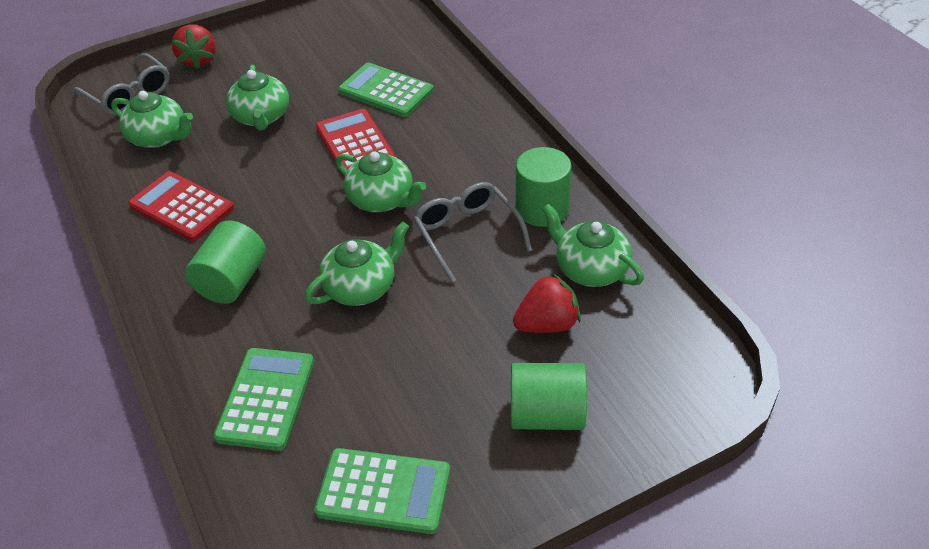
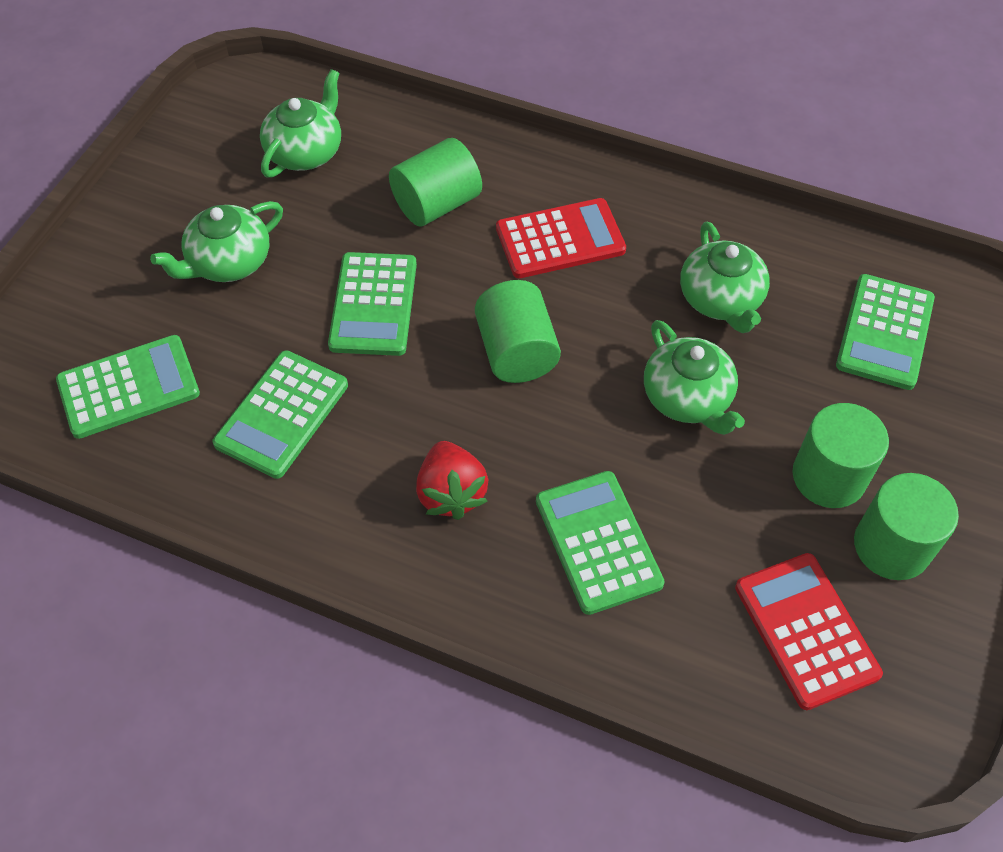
green calculator: [214,348,314,451] [314,448,450,534] [338,63,434,117] = 3 -> [56,335,200,439] [213,350,348,479] [328,252,417,356] [536,471,665,615] [836,274,935,390] = 5
green cylinder: [185,220,266,304] [511,363,587,430] [516,147,571,227] = 3 -> [389,138,482,226] [475,280,561,383] [792,403,889,508] [854,473,959,580] = 4
green teapot: [111,91,193,148] [226,64,289,131] [305,221,409,306] [336,151,426,212] [542,204,644,287] = 5 -> [150,201,283,282] [260,69,341,178] [644,320,745,435] [680,222,770,333] = 4
grey glasses: [73,53,170,115] [414,182,532,283] = 2 -> none = 0
red strawberry: [172,24,216,69] [513,273,581,333] = 2 -> [416,441,488,520] = 1

